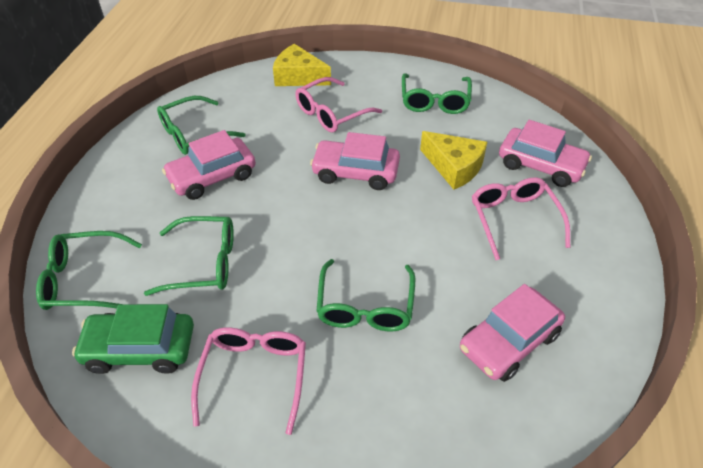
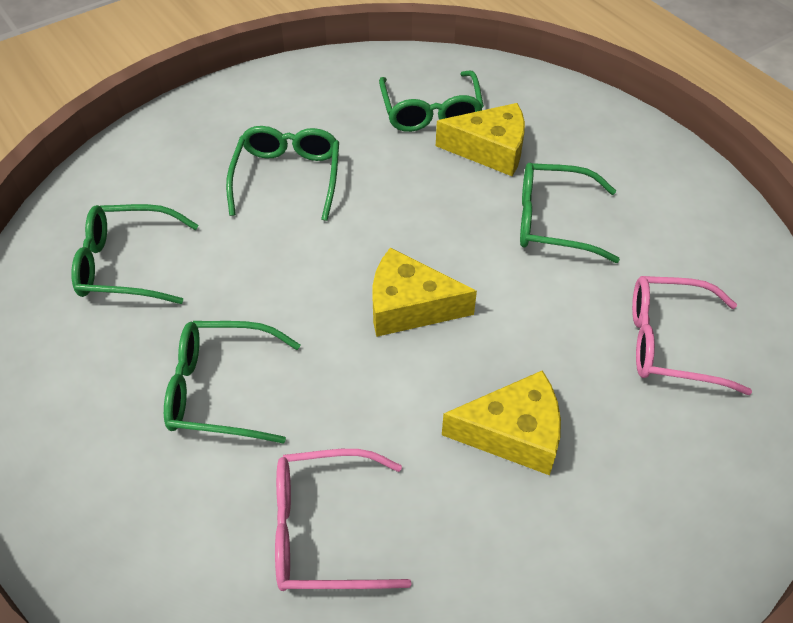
green car: [72,304,194,374] = 1 -> none = 0
pink car: [162,130,256,200] [310,132,400,190] [460,284,565,382] [499,120,592,187] = 4 -> none = 0
pink glasses: [191,327,306,435] [295,77,382,133] [472,177,570,260] = 3 -> [275,449,412,591] [632,276,752,395] = 2
yellow cheese: [273,44,331,86] [420,131,487,190] = 2 -> [373,247,477,337] [436,103,525,176] [442,370,561,475] = 3

